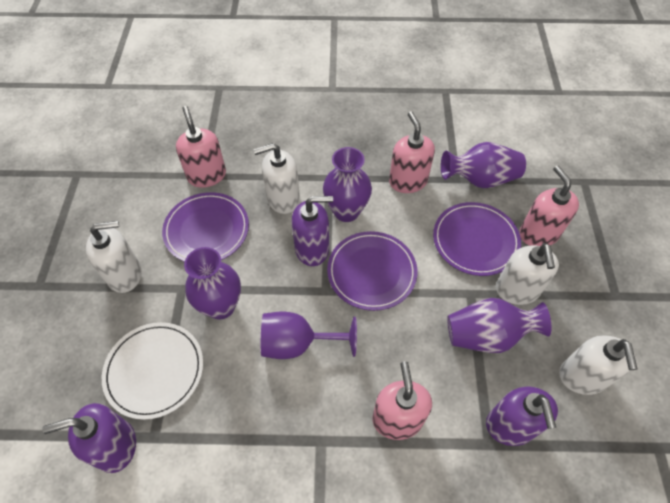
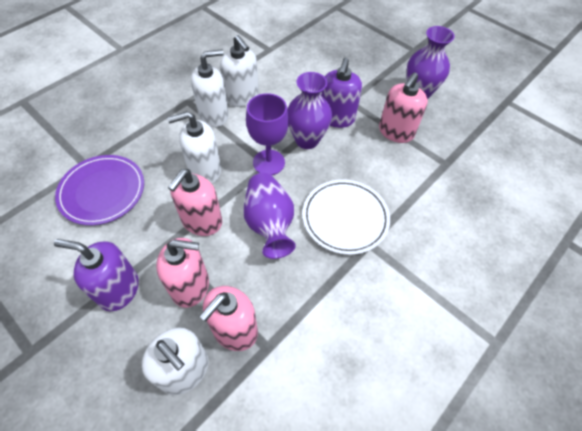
purple plate: [162,192,249,262] [327,231,417,311] [433,202,521,276] = 3 -> [55,155,144,225] = 1
purple soap dispenser: [42,403,136,473] [292,196,333,266] [486,386,558,446] = 3 -> [54,239,139,311] [321,58,362,128] = 2
purple vase: [184,247,241,320] [323,147,372,222] [441,142,526,188] [447,298,551,353] = 4 -> [243,173,296,259] [288,72,332,149] [406,26,455,99] = 3

